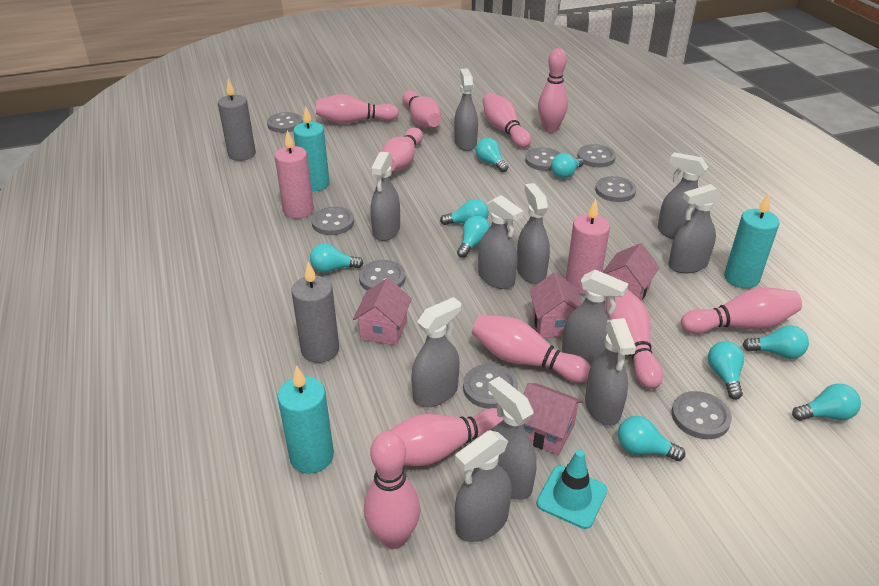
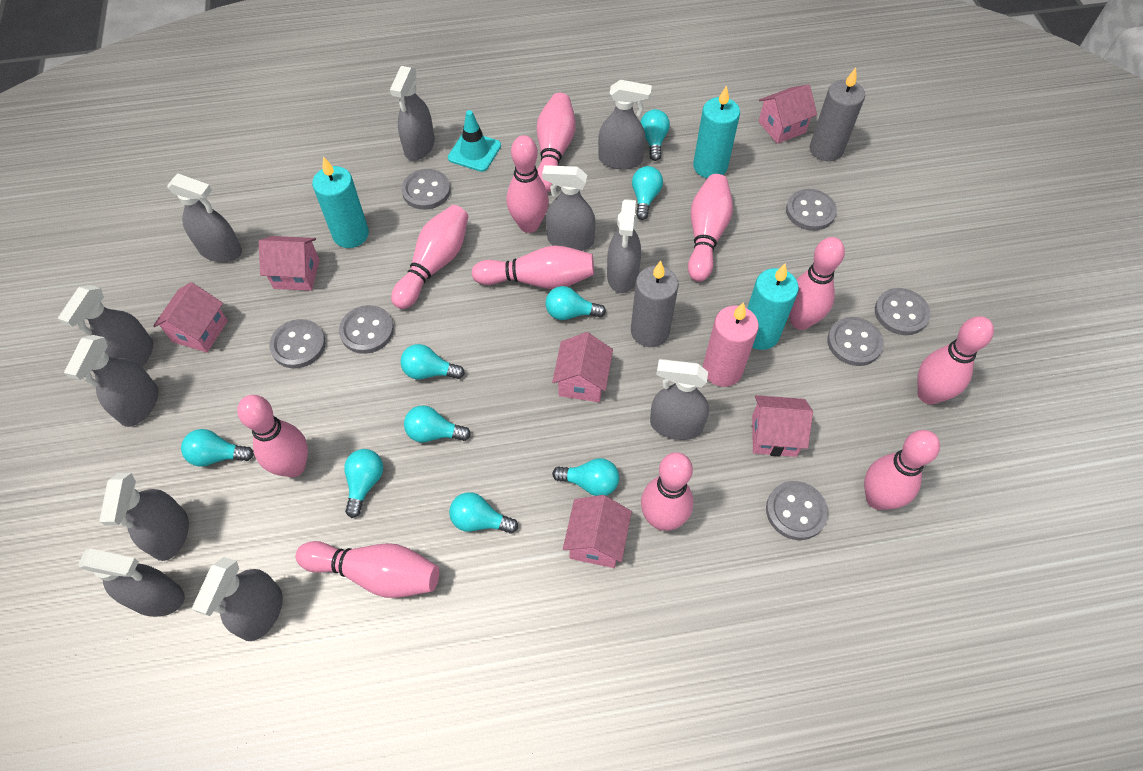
grey button: [267,112,303,133] [311,207,354,235] [359,260,405,291] [463,364,518,409] [525,148,561,171] [577,144,616,167] [595,176,636,202] [672,391,732,439] = 8 -> [269,319,326,368] [339,305,394,354] [401,169,450,210] [766,481,828,540] [786,189,837,231] [827,317,884,366] [875,288,931,335] = 7
pink bowling pin: [316,94,399,124] [364,431,421,549] [382,128,423,171] [390,408,503,466] [402,90,441,128] [472,315,591,383] [483,93,531,148] [538,48,568,133] [605,289,663,389] [681,287,802,334] = 10 -> [237,395,308,477] [296,541,439,598] [391,205,468,309] [472,245,594,289] [506,135,549,233] [537,93,576,192] [641,452,693,531] [688,174,733,282] [789,237,845,330] [864,430,940,510] [917,316,994,404] = 11
pink candle: [275,130,314,218] [566,199,610,294] = 2 -> [703,302,759,387] = 1
pink house: [353,278,412,345] [523,383,583,455] [530,272,581,338] [602,243,660,301] = 4 -> [153,282,228,353] [259,236,320,291] [552,332,613,402] [563,495,632,568] [752,395,813,457] [759,84,817,144] = 6

